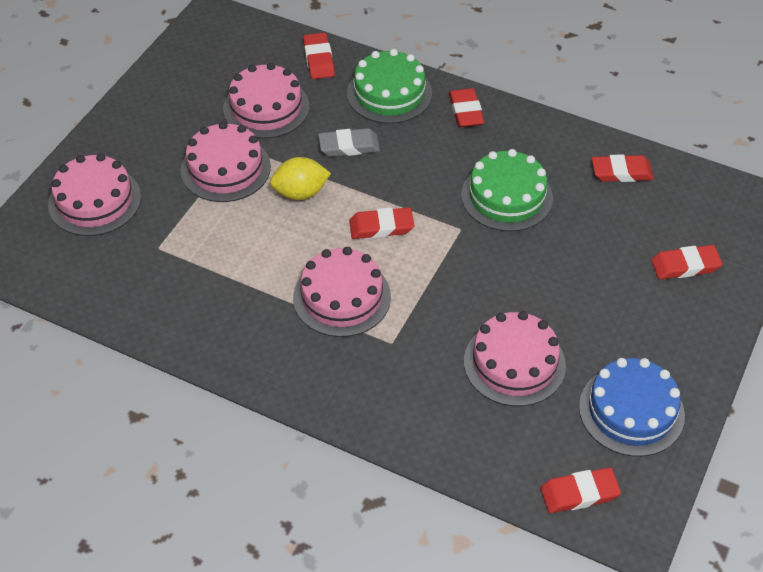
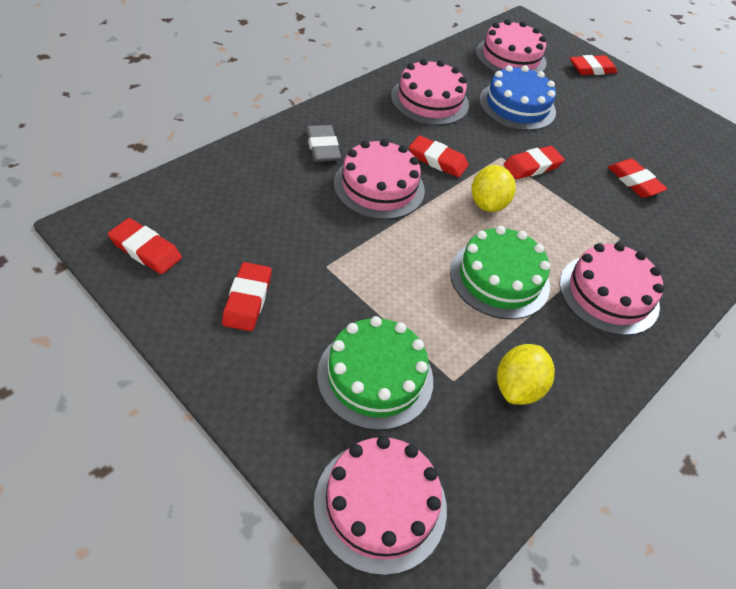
yellow lemon: [270,157,331,200] = 1 -> [471,165,515,212] [497,344,555,405] = 2

